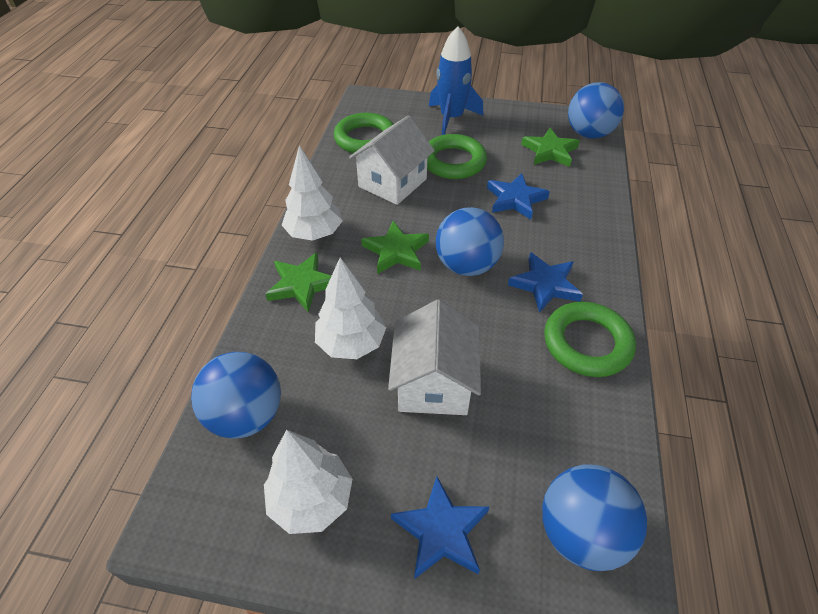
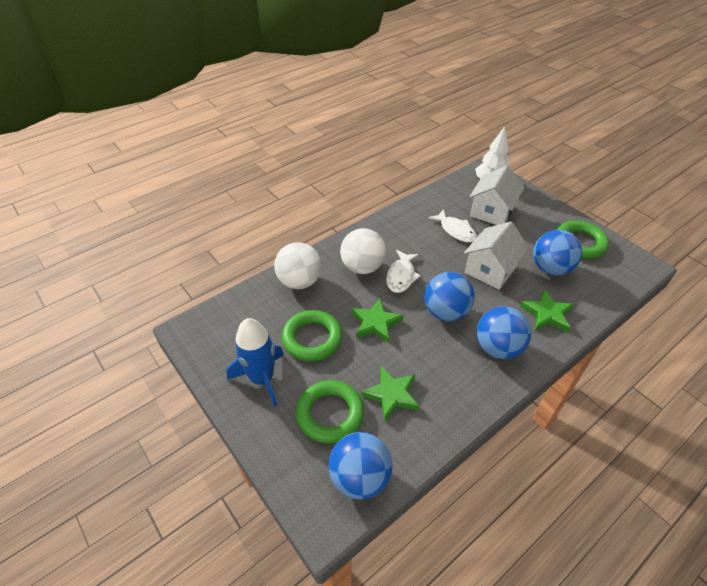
blue star: [391,476,490,579] [487,173,550,220] [508,252,583,313] = 3 -> none = 0
white ball: none = 0 -> [274,242,321,289] [340,228,386,274] = 2
white fish: none = 0 -> [386,250,421,293] [428,209,477,243] = 2
white tree: [264,430,352,534] [282,145,343,241] [315,258,386,359] = 3 -> [475,126,511,178] = 1

